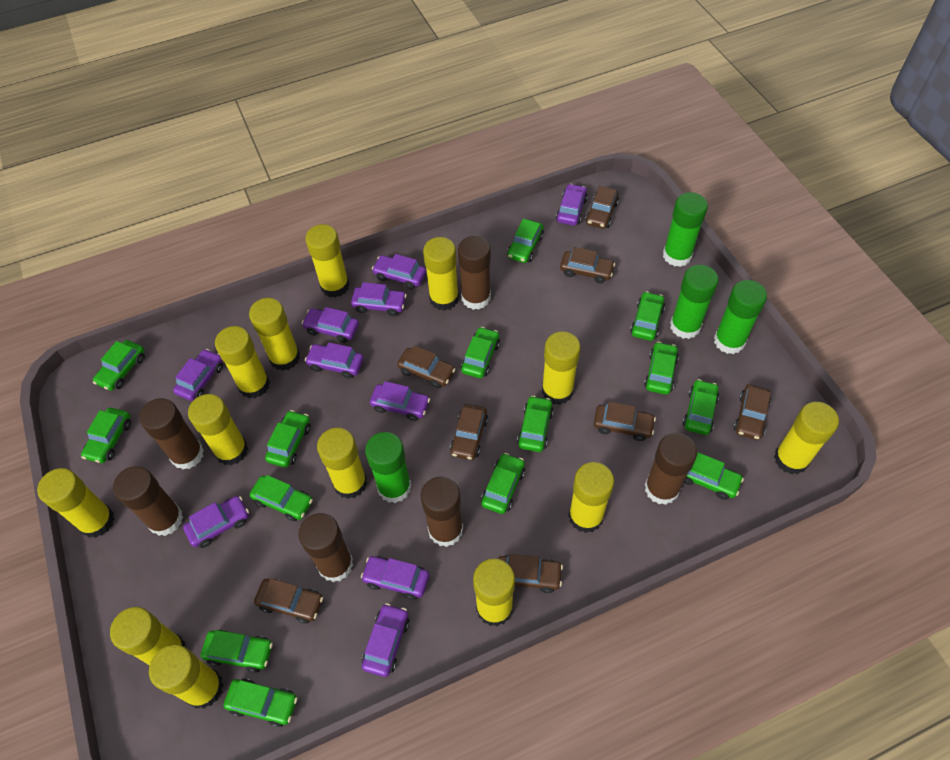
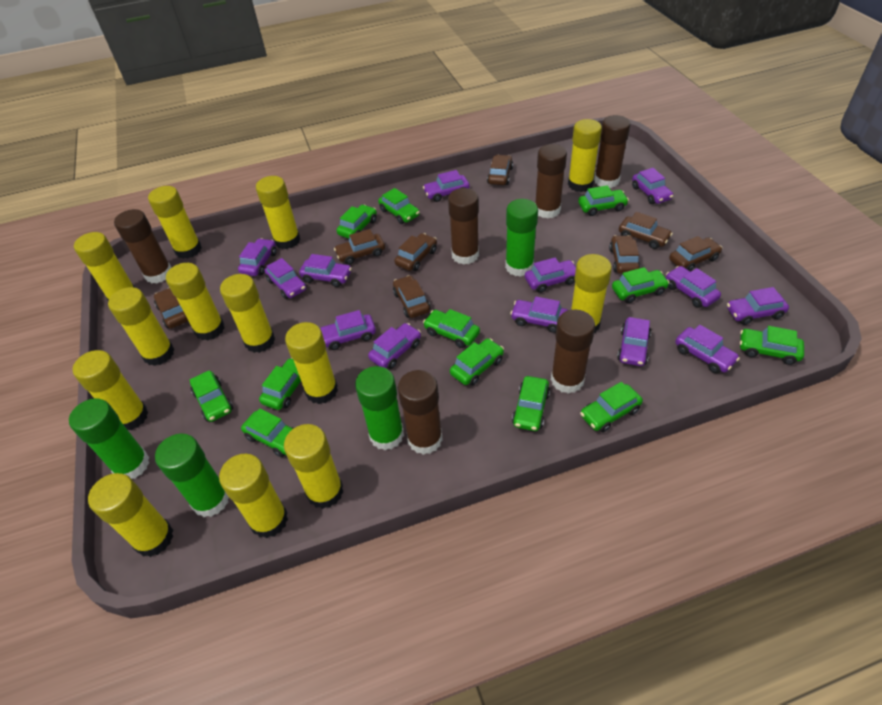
green car: [81,408,131,463] [93,340,145,391] [201,630,273,673] [223,679,298,727] [250,475,313,521] [265,410,311,467] [461,327,500,378] [481,453,525,514] [507,219,544,263] [517,396,554,452] [630,291,665,341] [644,342,679,395] [682,379,719,435] [684,452,744,500] = 14 -> [190,370,233,422] [241,408,294,457] [259,358,301,410] [337,205,377,239] [378,188,420,224] [423,309,480,348] [450,338,504,386] [512,376,550,431] [578,185,629,216] [580,382,643,432] [612,267,670,303] [740,326,804,365] = 12
purple car: [173,349,223,401] [183,496,249,548] [302,307,359,343] [305,343,364,379] [351,282,407,316] [361,556,429,600] [362,603,410,677] [370,381,430,421] [372,254,426,290] [556,184,588,226] = 10 -> [238,238,277,276] [265,258,306,299] [299,254,352,287] [320,310,376,350] [368,323,421,369] [423,170,470,202] [510,297,568,333] [525,257,576,293] [617,317,651,366] [632,168,673,204] [666,266,721,308] [675,325,740,374] [727,287,789,325] = 13

